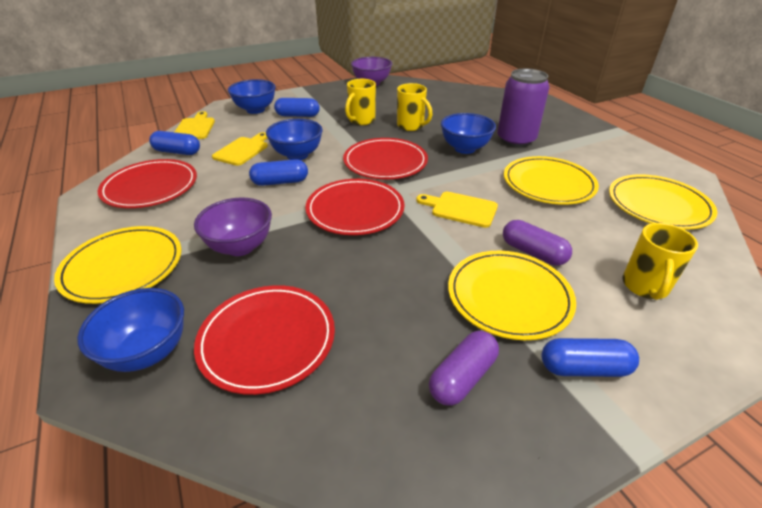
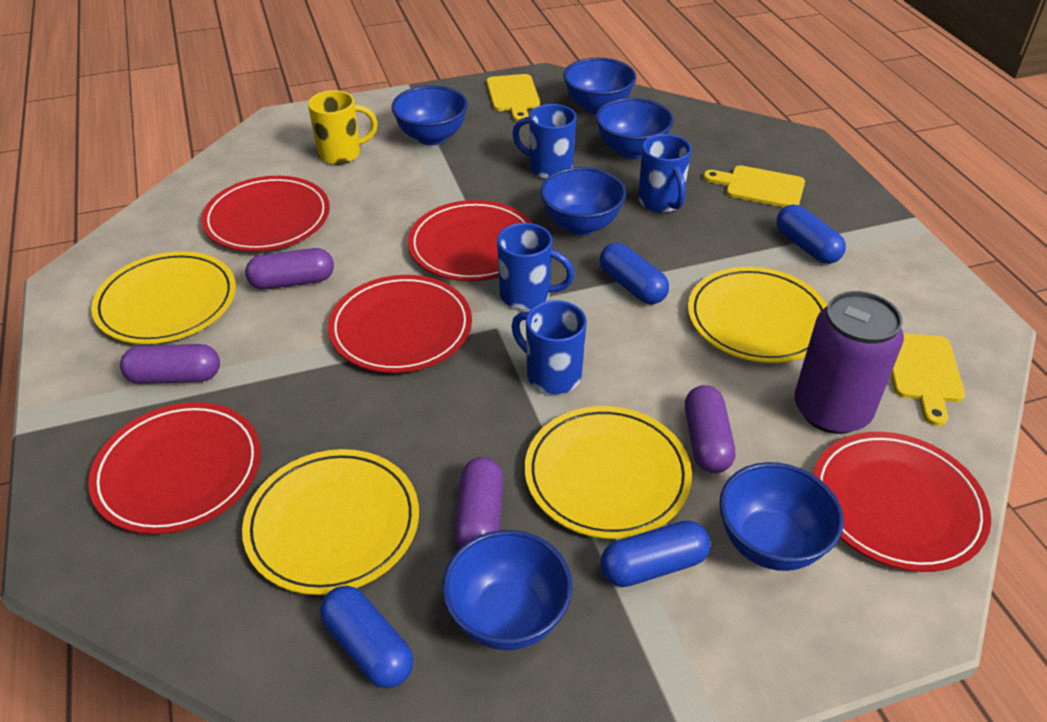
blue bowl: [77,288,184,372] [228,79,276,114] [266,119,323,160] [441,113,496,154] = 4 -> [391,85,468,145] [442,530,572,650] [540,167,626,235] [563,58,636,114] [596,98,674,159] [719,462,843,571] = 6
blue mug: none = 0 -> [497,223,575,310] [511,300,587,394] [512,104,576,179] [638,134,692,213] = 4
purple bowl: [194,198,272,256] [351,57,392,86] = 2 -> none = 0
purple capsule: [429,330,499,406] [503,220,572,266] = 2 -> [120,344,220,384] [245,248,334,289] [454,457,503,548] [685,385,735,473] = 4
red plate: [98,159,197,208] [194,285,335,395] [305,179,405,235] [343,138,428,179] = 4 -> [88,402,261,534] [201,176,330,252] [328,275,472,373] [408,200,533,281] [813,432,991,572] = 5
yellow mug: [345,79,376,125] [397,83,433,131] [622,223,698,300] = 3 -> [308,90,378,165] = 1

